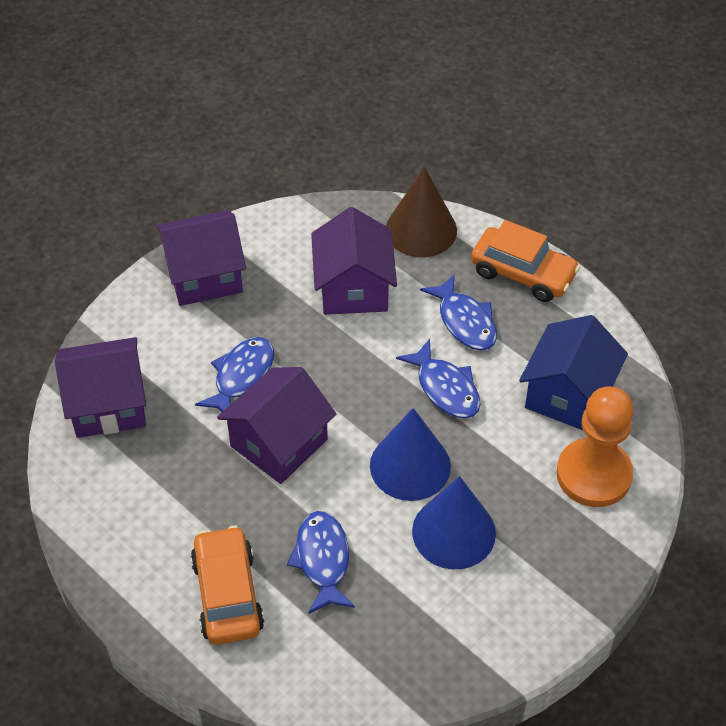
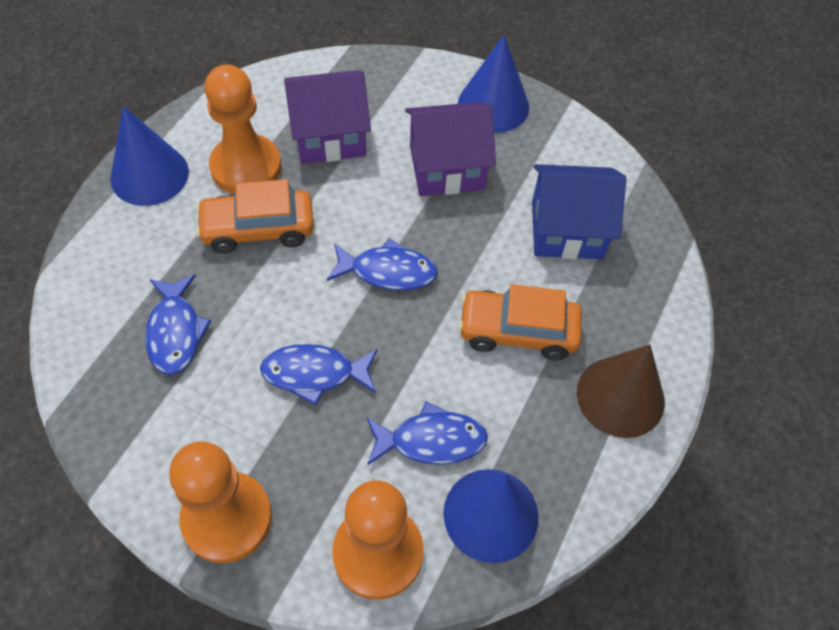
blue cone: [370,408,451,501] [412,476,496,569] = 2 -> [110,106,189,206] [443,469,539,563] [458,35,529,133] = 3
orange pawn: [556,386,634,507] = 1 -> [169,441,272,563] [205,64,281,194] [332,480,424,600] = 3
purple house: [55,337,146,438] [156,210,246,306] [217,367,336,484] [311,207,397,315] = 4 -> [284,70,371,164] [405,102,496,196] = 2

